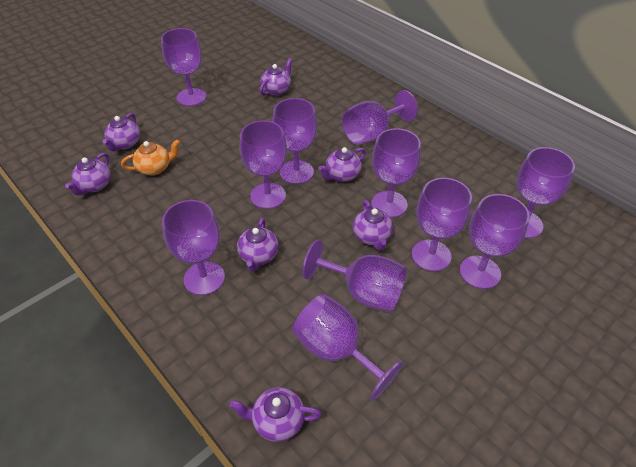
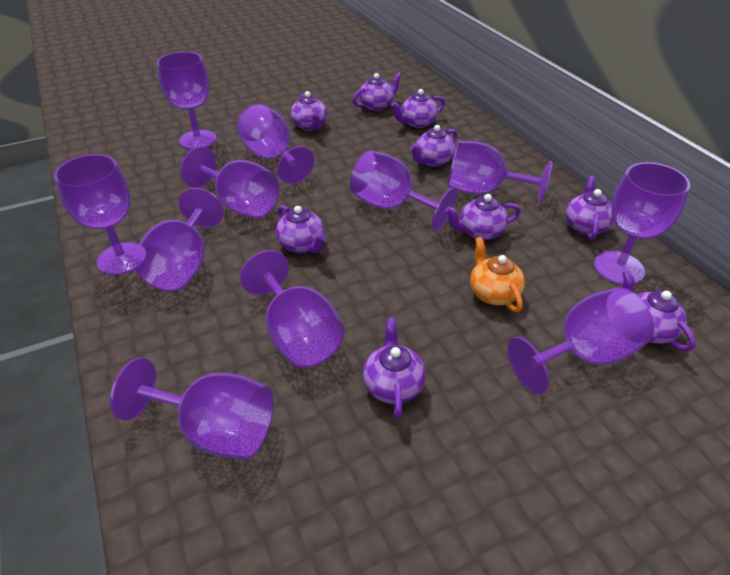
purple teapot: [65,153,111,195] [103,113,140,151] [229,387,322,442] [237,218,279,272] [260,58,292,96] [318,147,366,182] [353,200,393,251] = 7 -> [276,205,326,253] [290,91,328,131] [352,72,402,111] [363,318,426,419] [391,89,445,128] [410,125,457,167] [445,194,521,241] [565,176,614,240] [622,270,696,351] = 9

